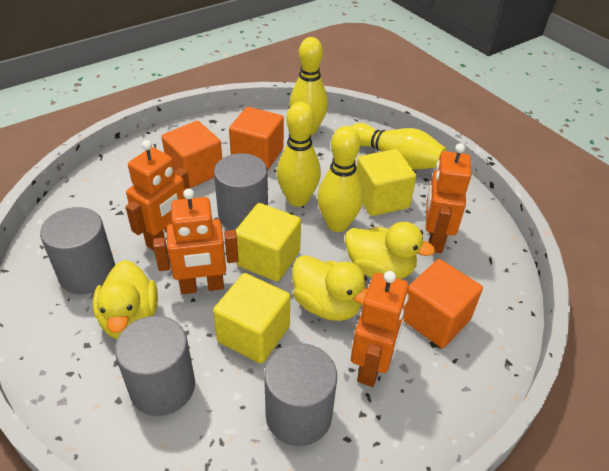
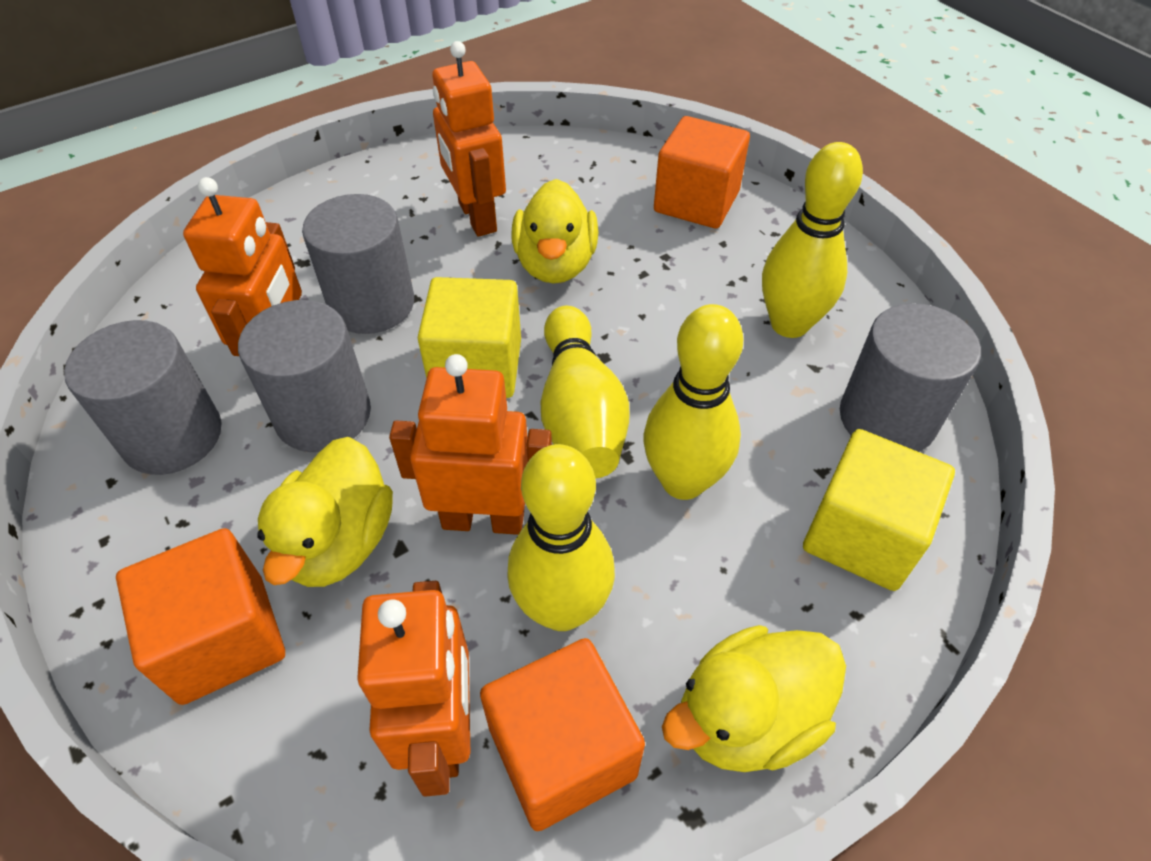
yellow cube: [213,273,290,364] [236,203,301,282] [356,149,417,216] = 3 -> [418,277,521,398] [803,429,955,591] = 2

